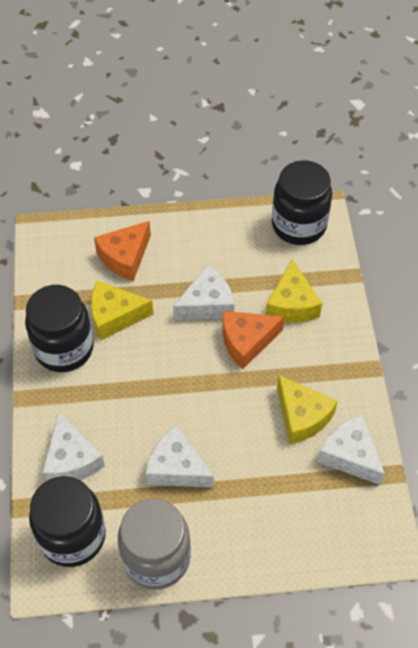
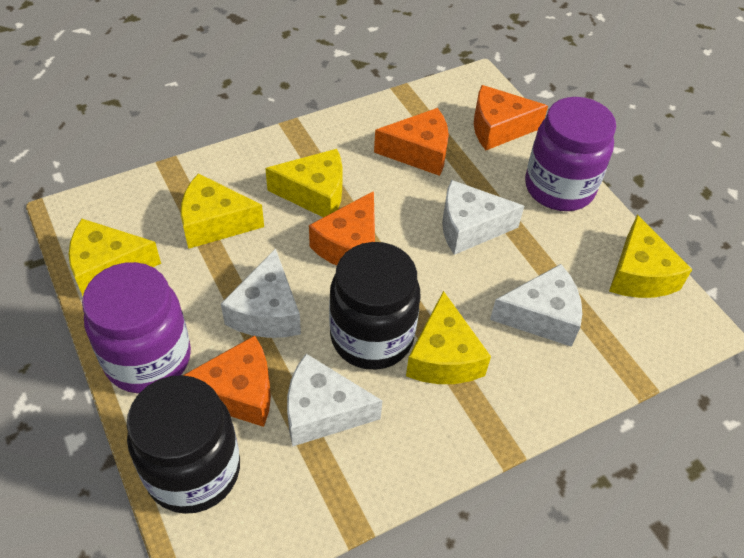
black jar: [25,285,94,372] [29,476,106,567] [272,160,332,245] = 3 -> [127,375,240,514] [329,242,420,370] = 2
grey jar: [118,498,191,590] = 1 -> none = 0
orange cheese: [94,221,151,281] [223,311,284,369] = 2 -> [184,335,271,427] [309,191,375,266] [374,108,449,176] [474,85,548,150] = 4
purple jar: none = 0 -> [82,262,191,393] [525,97,616,211] = 2
yellow cheese: [91,281,153,341] [266,259,322,323] [277,375,338,444] = 3 -> [69,219,161,296] [181,173,264,249] [265,149,343,217] [406,291,491,384] [609,214,692,298] = 5

